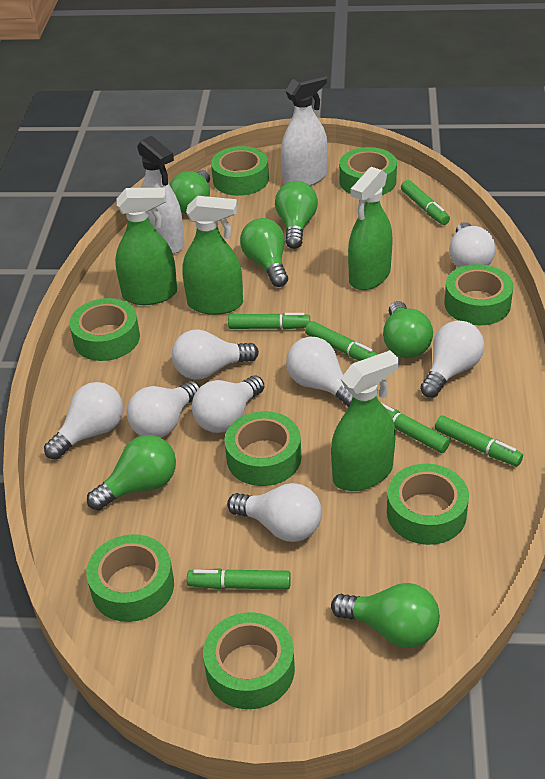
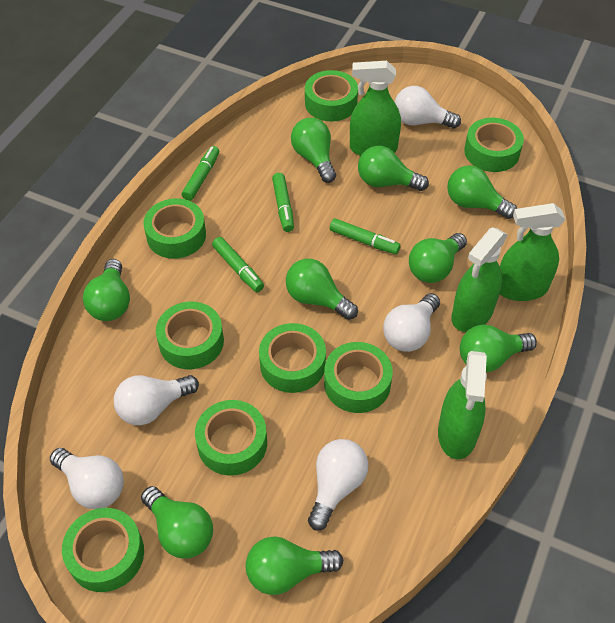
green light bulb: [87,435,176,510] [169,170,210,214] [240,218,288,287] [275,181,318,249] [331,583,440,648] [383,301,433,358] = 6 -> [83,259,130,321] [141,486,213,558] [246,537,343,595] [286,259,358,320] [291,118,336,183] [358,146,429,191] [409,233,467,283] [447,165,517,219] [460,324,537,372] = 9
green marker: [187,568,291,590] [228,313,310,330] [305,321,378,361] [380,402,450,453] [401,180,450,225] [435,416,523,466] = 6 -> [182,146,219,201] [212,237,264,292] [272,173,294,232] [330,218,400,254] = 4
white light bulb: [44,382,123,460] [127,381,200,438] [172,329,259,380] [192,375,264,433] [227,483,322,542] [286,337,353,407] [420,321,484,398] [449,222,496,268] = 8 -> [50,448,124,509] [114,375,199,425] [308,439,368,530] [383,293,440,352] [395,86,461,129] = 5
white spray bottle: [137,136,185,254] [281,72,328,186] = 2 -> none = 0

